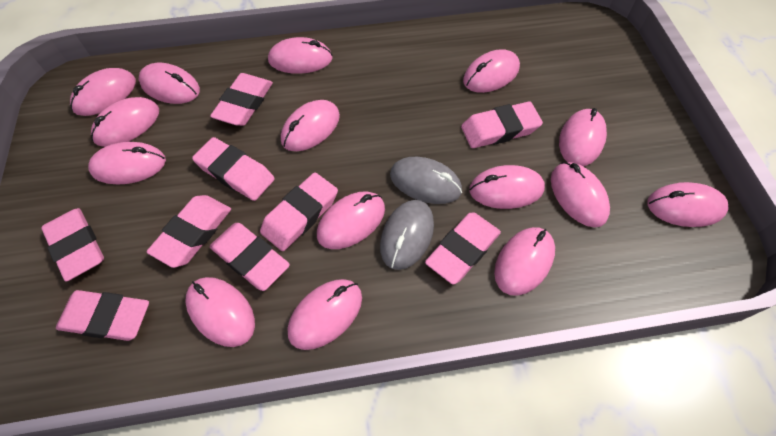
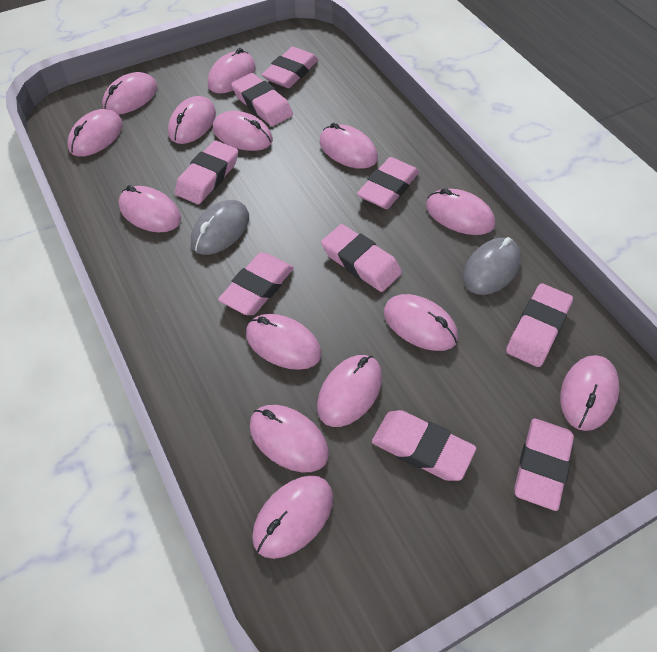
pink mouse: [70,68,136,116] [88,142,166,184] [91,97,159,147] [139,63,200,104] [185,277,255,347] [268,37,333,74] [281,100,340,151] [288,279,362,350] [317,192,385,249] [463,49,520,93] [469,165,545,209] [494,227,555,296] [551,162,610,227] [559,108,607,166] [647,182,729,227] = 15 -> [67,109,123,157] [102,72,157,115] [119,185,181,232] [168,96,216,144] [208,48,255,93] [213,111,273,151] [246,314,321,370] [250,405,329,472] [252,475,333,559] [317,355,382,427] [319,123,378,169] [384,294,458,351] [426,188,495,235] [560,355,619,431] = 14

